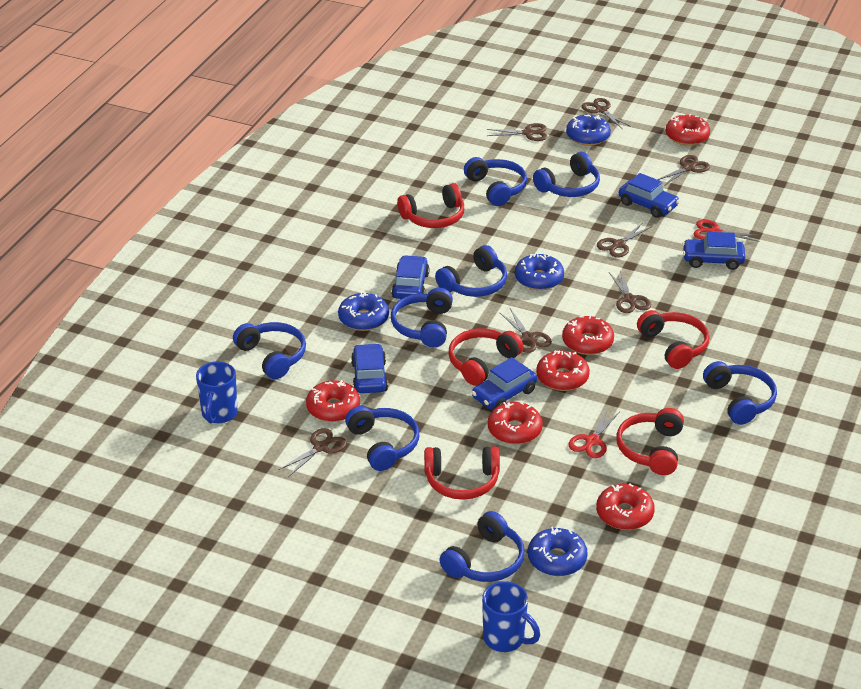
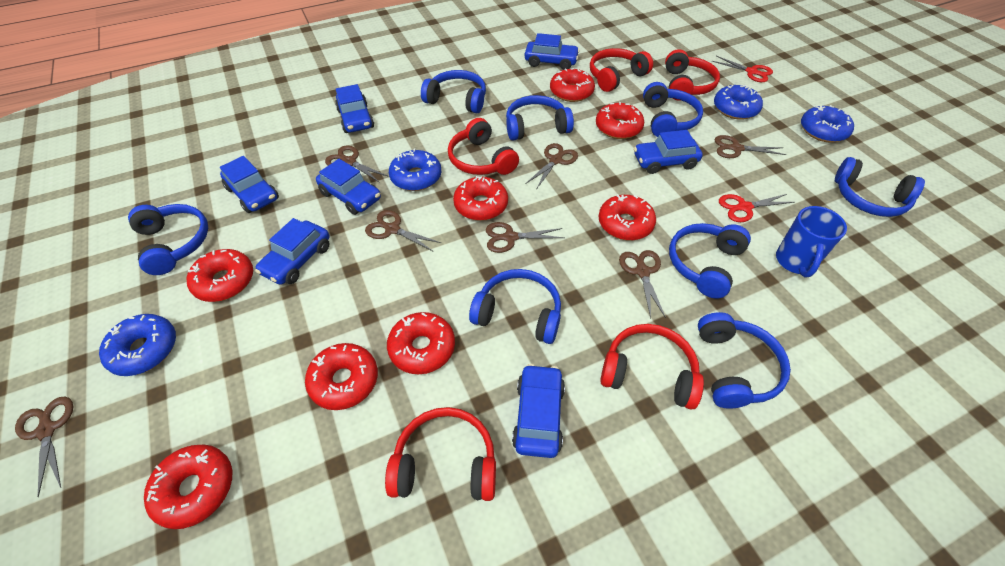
blue car: [351,343,388,393] [392,255,430,299] [472,357,537,409] [619,173,680,218] [682,232,745,270] = 5 -> [220,156,279,213] [255,218,330,285] [316,159,381,215] [335,84,374,133] [512,364,565,458] [525,33,580,70] [634,130,703,174] = 7
blue mug: [196,362,238,423] [482,581,540,652] = 2 -> [776,206,847,278] = 1
red donut: [306,380,360,422] [488,402,543,444] [536,351,590,391] [562,315,614,355] [596,484,655,530] [666,114,710,146] = 6 -> [144,445,232,529] [187,249,253,302] [305,343,378,410] [387,312,455,374] [453,176,508,221] [550,68,595,102] [596,102,644,139] [599,194,656,241] = 8

